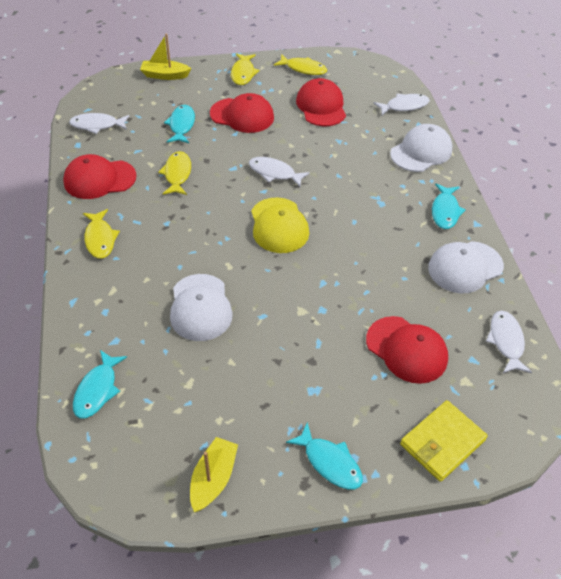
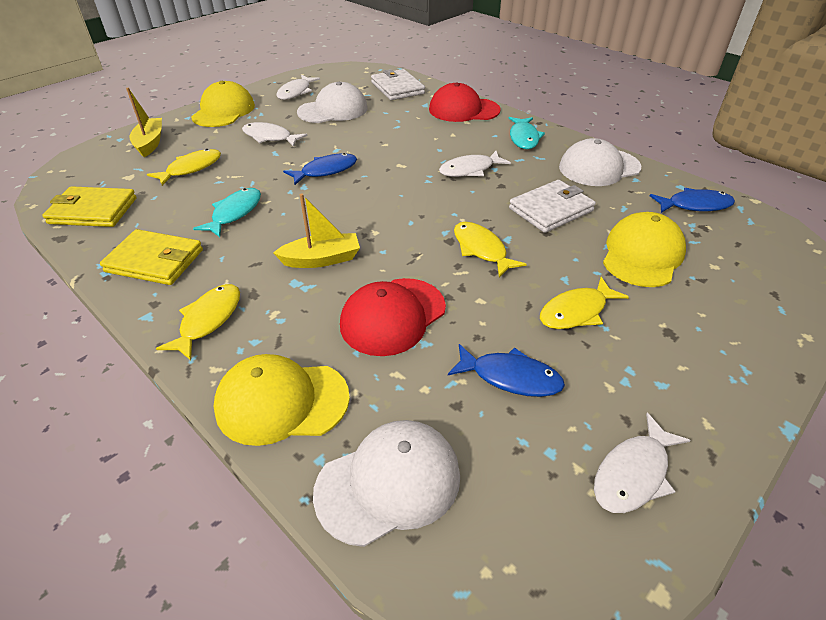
blue fish: none = 0 -> [283,153,357,185] [448,344,565,397] [650,188,735,213] = 3
red cap: [63,154,136,199] [210,93,274,133] [296,78,346,126] [366,316,448,384] = 4 -> [340,278,446,356] [429,83,501,122] = 2
turquoise fish: [73,350,127,419] [164,105,195,143] [286,422,363,490] [432,183,466,229] = 4 -> [193,188,261,237] [509,117,545,149] = 2
white wallet: none = 0 -> [371,69,425,100] [509,180,596,233] = 2
yellow cap: [251,198,309,253] = 1 -> [191,81,255,127] [213,354,350,446] [603,212,686,287] = 3
yellow wallet: [400,400,487,482] = 1 -> [42,186,137,227] [100,229,203,285] = 2

